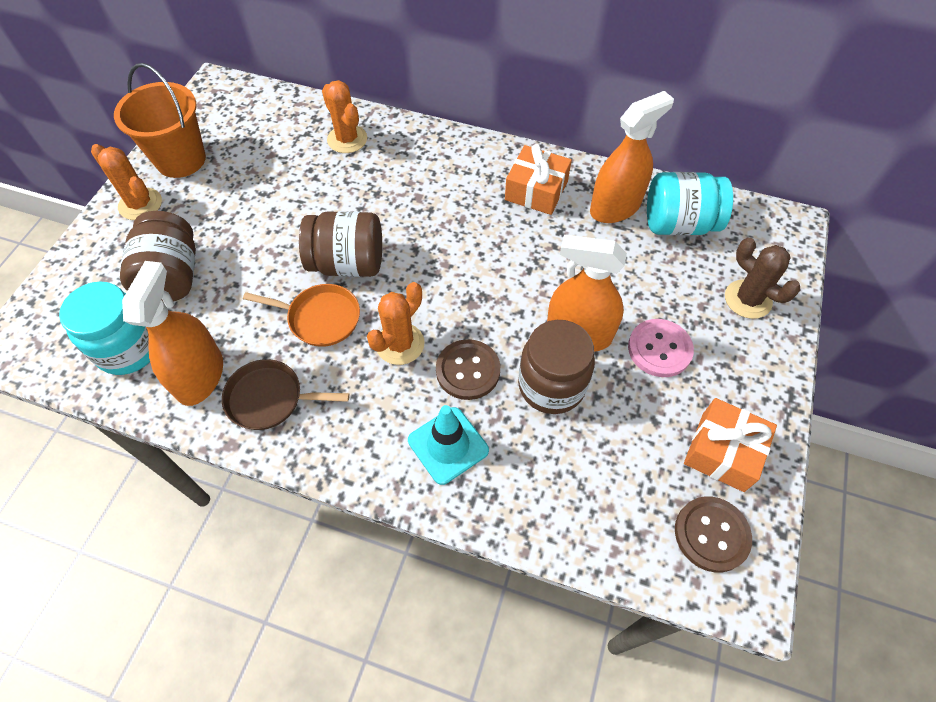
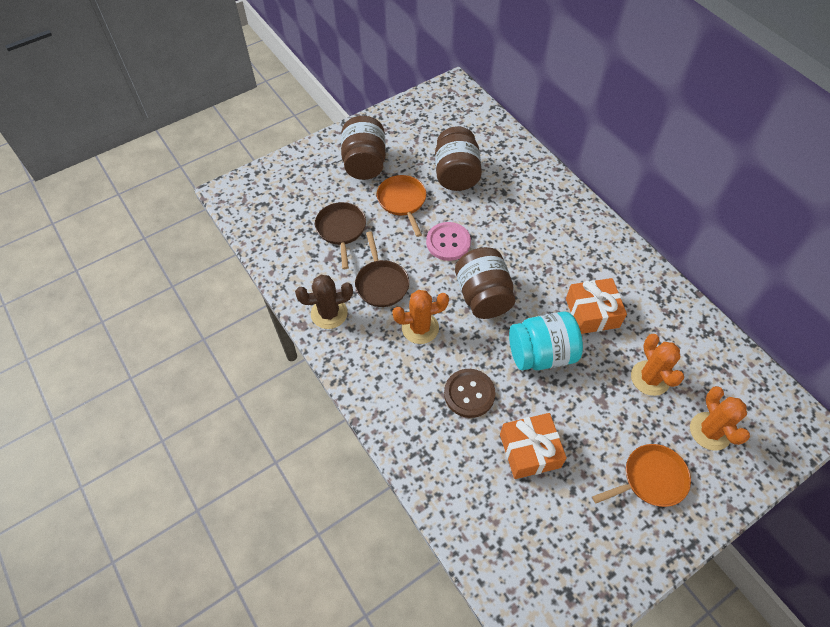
brown button: [436,339,500,400] [675,496,752,573] = 2 -> [444,369,496,418] = 1
brown pan: [222,359,350,430] = 1 -> [315,202,366,269] [355,231,409,307] = 2
orange bucket: [114,63,206,178] = 1 -> none = 0
orange pan: [243,284,360,347] = 1 -> [377,175,426,237] [592,444,691,507] = 2
orange spray bottle: [122,261,223,406] [547,235,627,352] [590,91,674,223] = 3 -> none = 0
turquoise jar: [59,281,150,375] [647,172,733,235] = 2 -> [509,311,583,370] = 1
turquoise traffic cone: [408,405,489,485] = 1 -> none = 0

